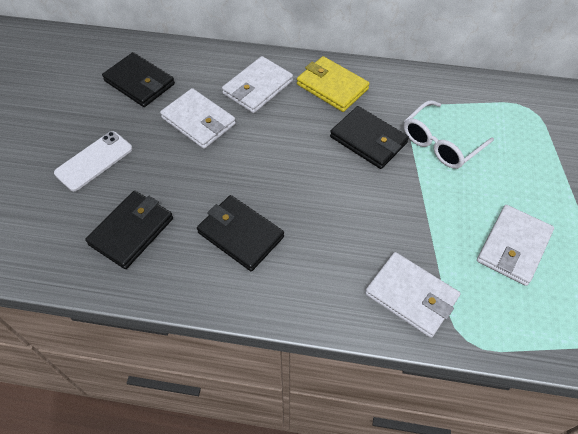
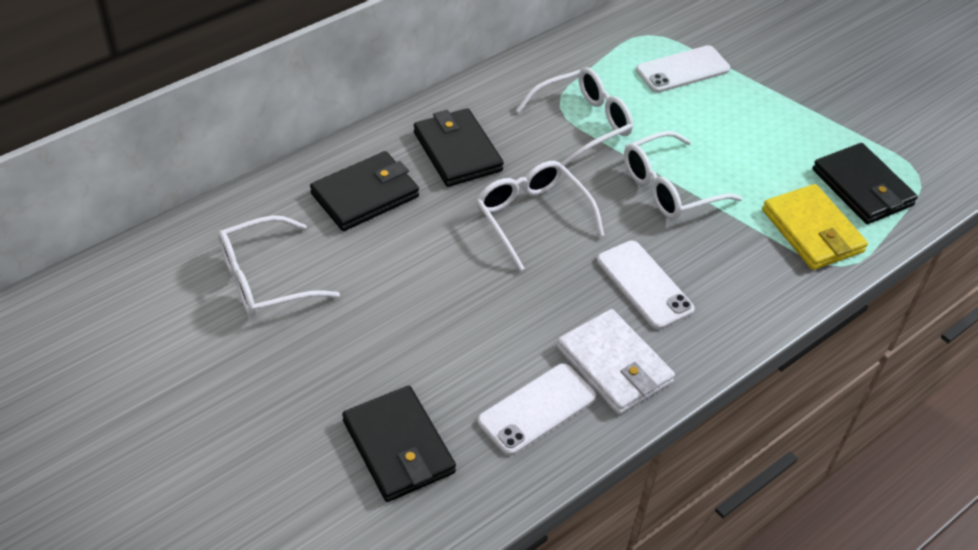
white glasses: [404,100,494,169] = 1 -> [218,215,340,317] [476,161,604,271] [516,67,633,167] [624,131,742,219] = 4
white phone: [54,131,132,191] = 1 -> [478,363,596,456] [597,241,695,330] [636,45,730,93] = 3
white wallet: [160,88,236,149] [222,56,293,113] [365,252,460,338] [477,205,554,286] = 4 -> [557,309,675,415] = 1

